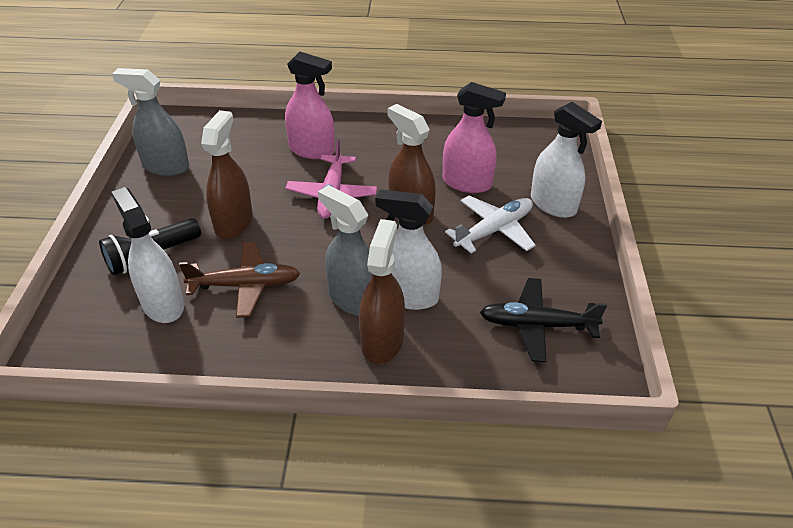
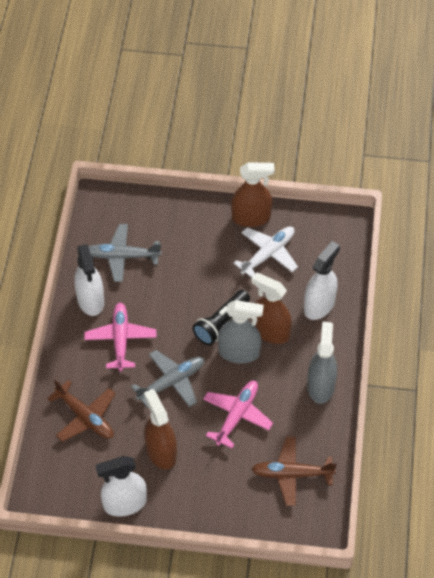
black plane: [480,278,607,362] = 1 -> none = 0
brown plane: [179,242,300,318] = 1 -> [47,379,116,442] [252,436,337,506] = 2
grey plane: none = 0 -> [89,224,162,282] [131,350,204,408] = 2
pink plane: [286,139,377,219] = 1 -> [84,303,157,371] [203,381,273,448] = 2
pink spray bottle: [285,52,335,159] [443,82,506,193] = 2 -> none = 0

